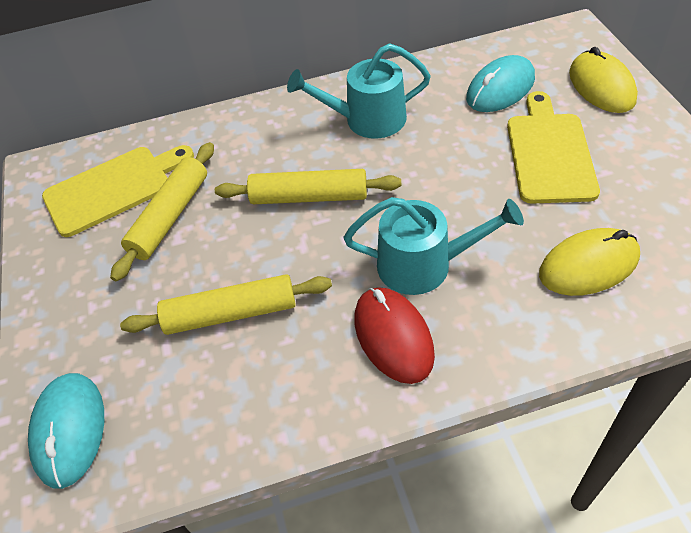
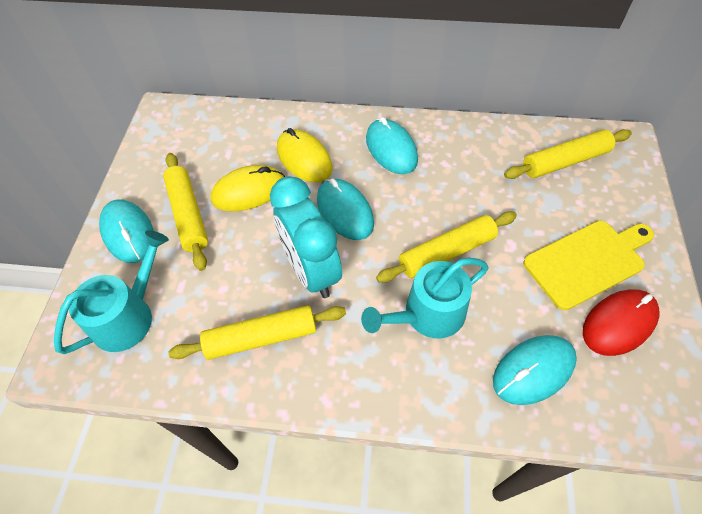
turquoise clock: none = 0 -> [270,176,342,298] = 1
turquoise mouse: [28,373,104,489] [466,55,535,112] = 2 -> [99,199,154,263] [317,179,374,240] [366,117,418,174] [493,335,577,405] = 4
yellow cutting board: [42,145,194,237] [507,91,600,204] = 2 -> [523,221,654,310] = 1
yellow rolling pin: [110,142,214,281] [120,274,332,335] [215,169,401,204] = 3 -> [163,153,208,271] [168,305,346,360] [376,211,517,283] [504,129,632,179] = 4

